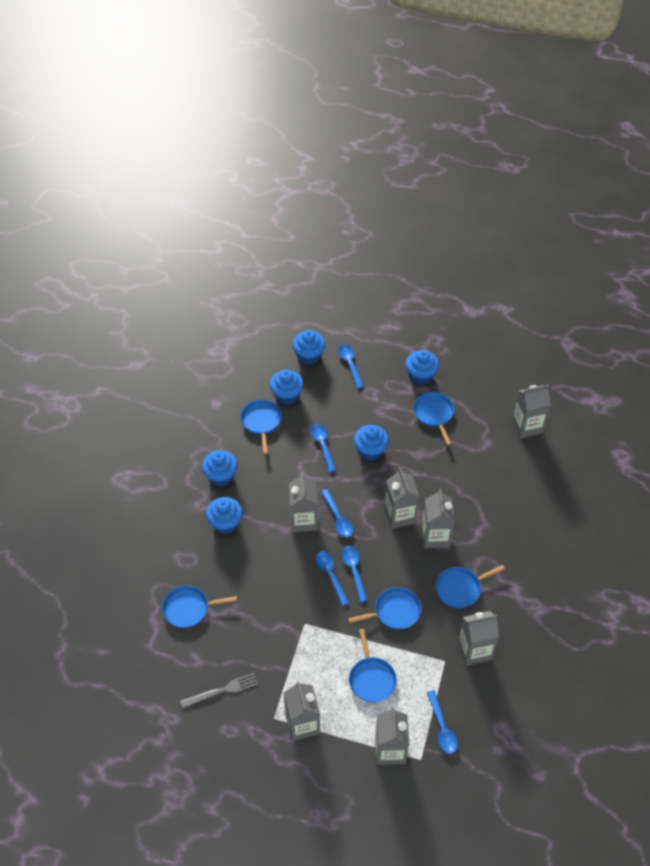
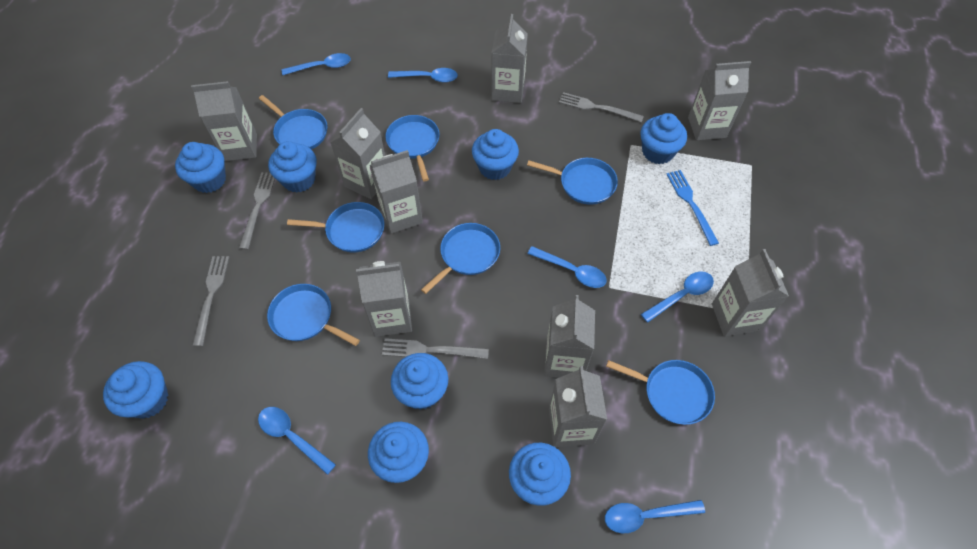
blue cupcake: [202,450,238,487] [206,497,243,535] [270,369,304,405] [292,330,325,365] [354,425,389,461] [405,350,439,385] = 6 -> [103,361,168,419] [175,142,226,193] [268,141,317,193] [368,422,429,483] [391,353,448,410] [472,129,519,180] [509,443,571,506] [640,113,687,164] = 8
blue fork: none = 0 -> [666,170,719,246] = 1
blue pan: [162,586,237,628] [241,399,282,454] [348,587,421,630] [349,629,397,703] [413,392,454,445] [436,565,505,608] = 6 -> [259,95,327,149] [267,284,360,346] [287,202,384,253] [385,115,439,182] [421,223,500,294] [527,158,618,205] [606,360,715,425] = 7
grey carton: [284,681,320,741] [289,473,318,533] [375,707,409,765] [384,468,420,529] [421,489,455,548] [458,611,499,666] [512,384,551,439] = 7 -> [191,81,257,161] [330,108,385,199] [356,261,412,337] [370,150,423,234] [491,14,528,103] [544,295,595,378] [549,366,607,447] [688,61,751,140] [712,249,789,336] = 9
grey fork: [180,673,258,708] = 1 -> [192,256,229,347] [239,172,275,250] [382,338,489,359] [559,92,644,122] = 4

